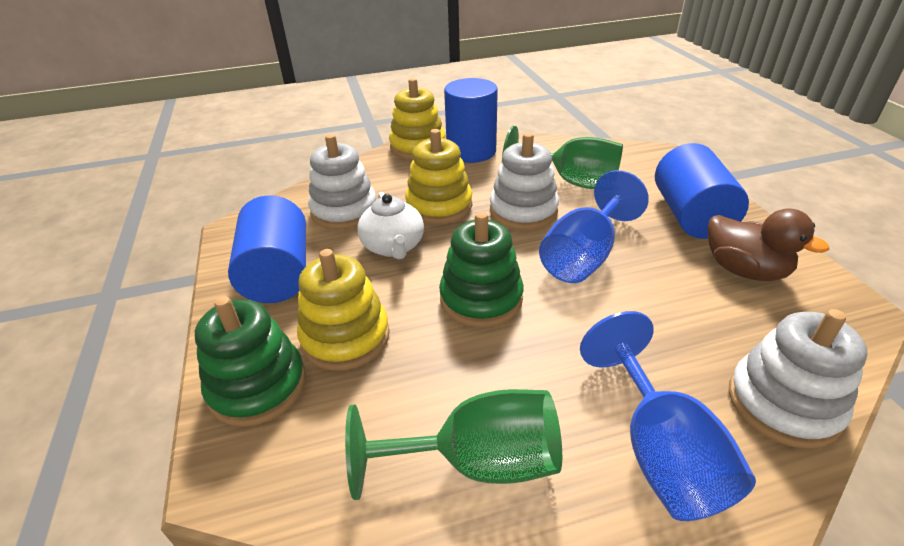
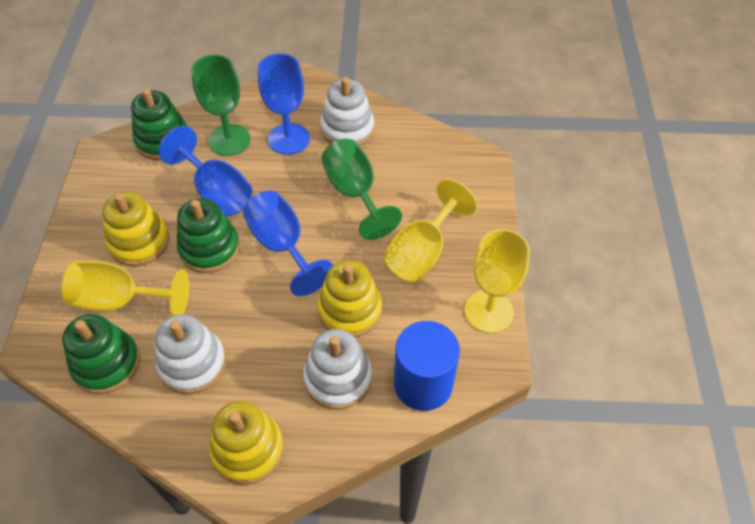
blue cylinder: [228,195,306,303] [444,78,498,163] [655,143,749,239] = 3 -> [394,321,460,411] = 1
blue goblet: [539,170,649,283] [580,311,756,521] = 2 -> [158,126,253,216] [243,190,333,296] [258,53,310,155] = 3
brown duck: [708,208,829,281] = 1 -> none = 0
green stacking toy: [195,296,306,427] [439,212,524,328] = 2 -> [62,314,140,394] [131,89,188,160] [177,198,240,273] = 3
white teapot: [357,192,424,260] = 1 -> none = 0
yellow goblet: none = 0 -> [62,261,189,316] [383,179,477,283] [465,229,530,333] = 3

